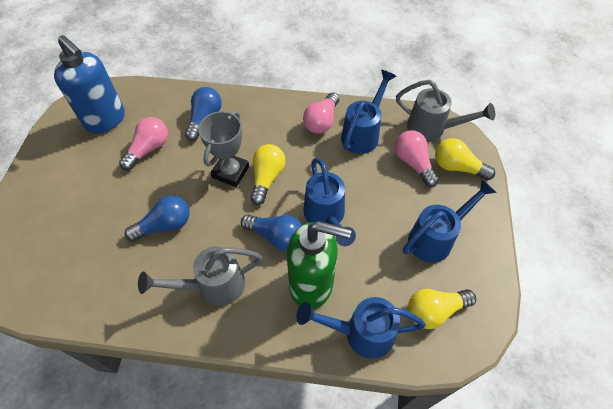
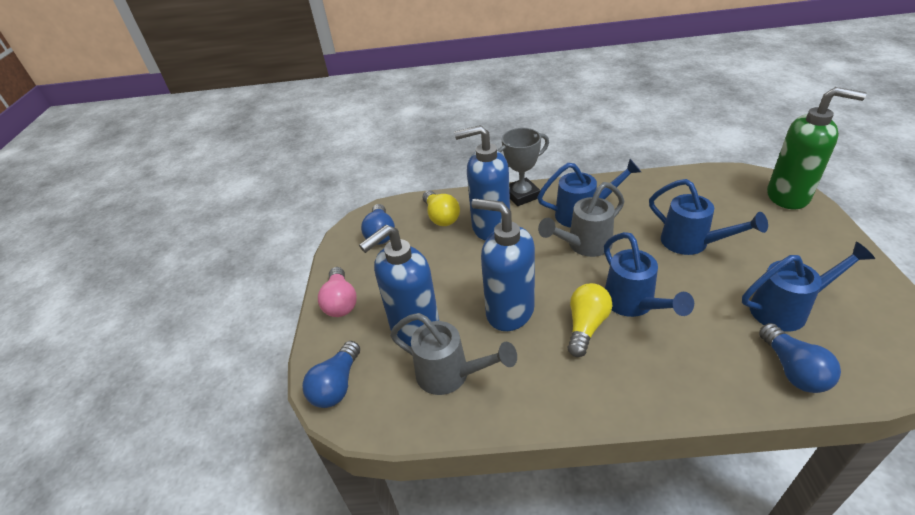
blue soap dispenser: [54,35,125,134] = 1 -> [359,225,439,347] [454,125,510,241] [471,199,535,331] = 3
pink light bulb: [119,117,168,170] [303,92,339,134] [395,130,439,187] = 3 -> [318,267,357,317] = 1
yellow light bulb: [251,144,285,205] [408,289,476,329] [435,138,495,181] = 3 -> [423,190,460,226] [568,283,613,357] = 2

